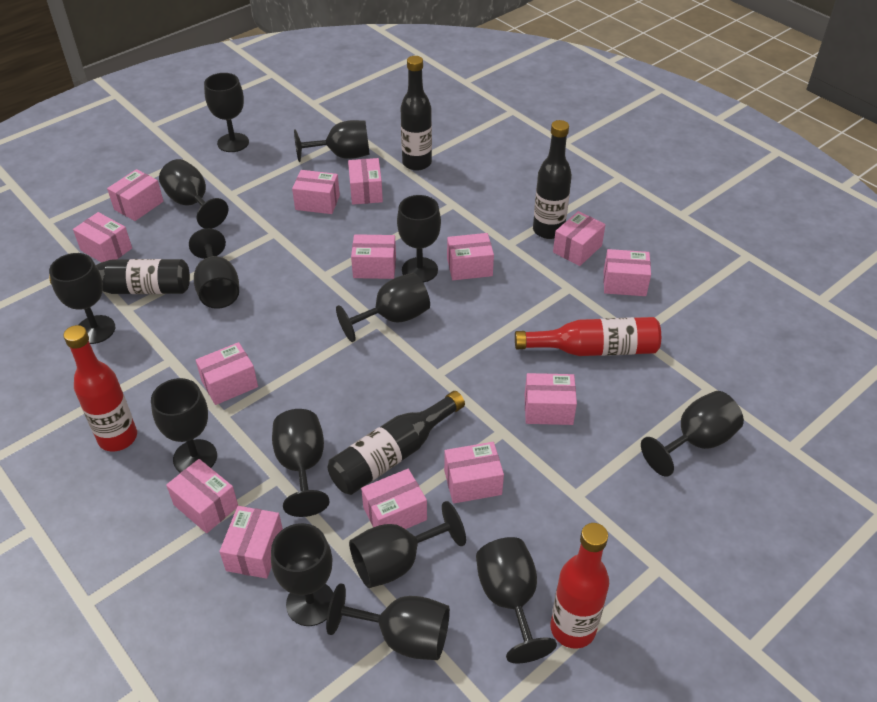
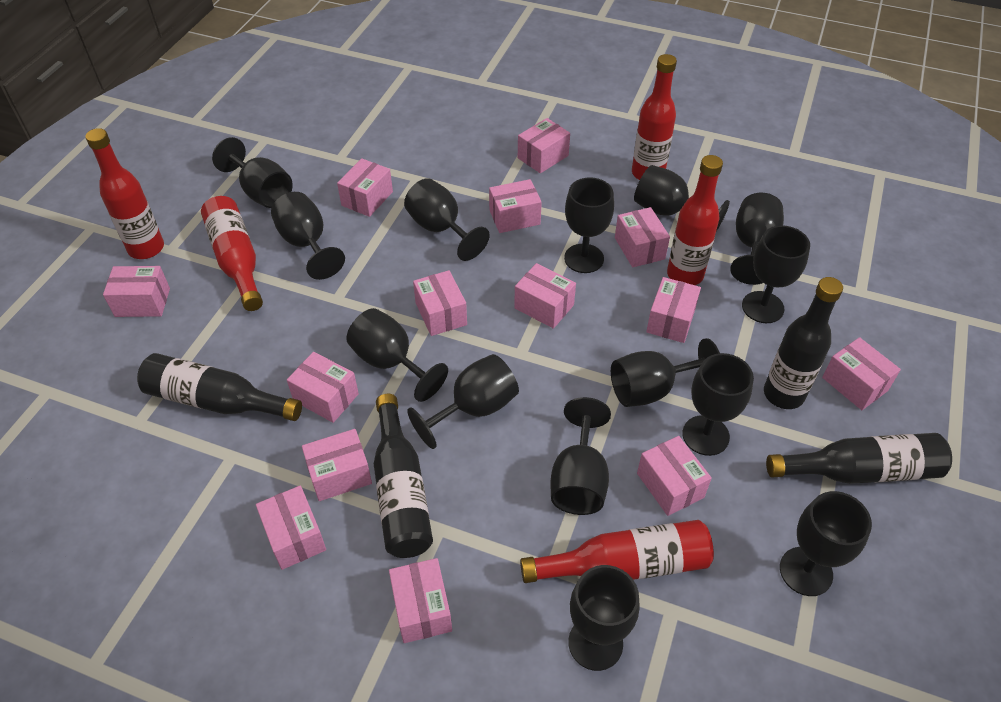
red bottle: [63,325,137,452] [515,317,661,356] [551,523,609,649] = 3 -> [85,128,164,259] [201,196,263,311] [520,520,714,583] [632,54,677,180] [667,155,723,285] = 5

